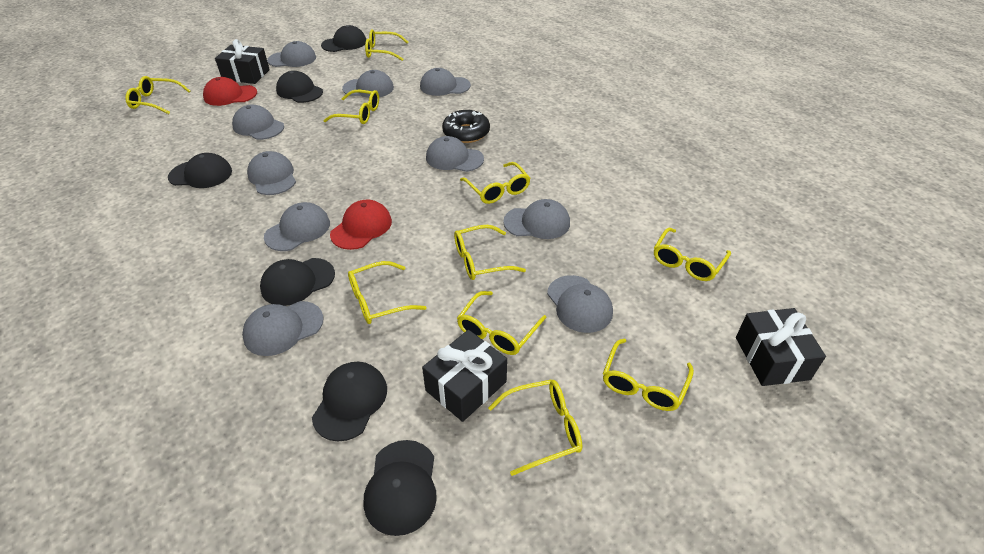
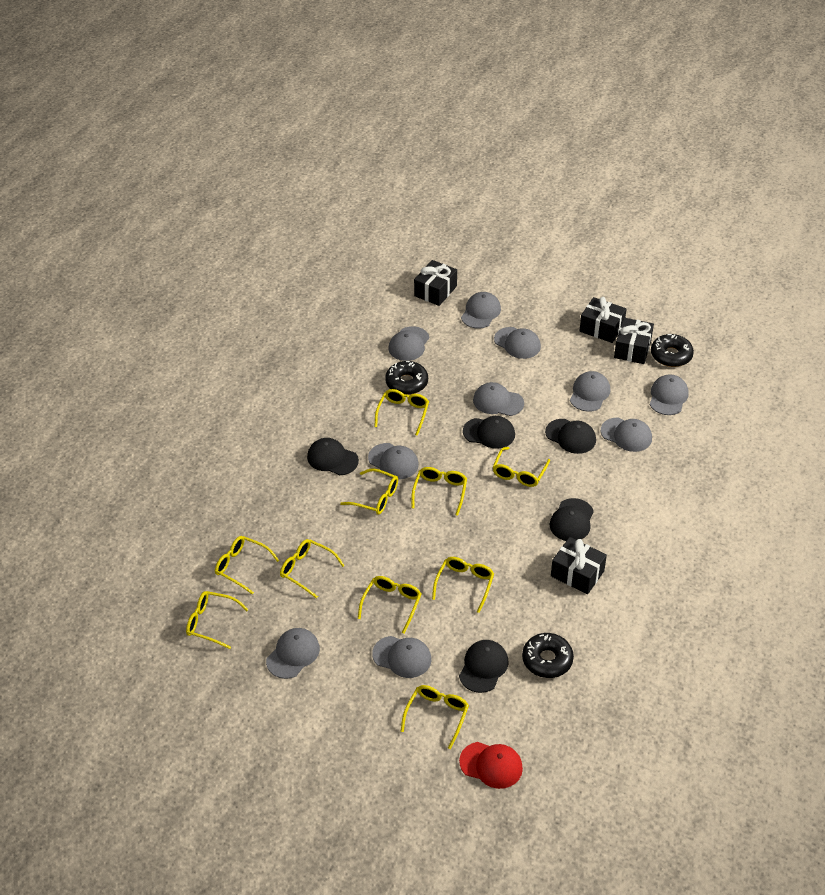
black cap: [168,153,232,188] [260,258,335,306] [276,71,323,103] [312,362,387,441] [321,25,366,52] [364,440,437,536] = 6 -> [307,438,359,475] [459,640,508,693] [463,416,515,449] [545,419,596,454] [550,498,594,541] = 5
black donut: [442,110,490,143] = 1 -> [385,361,428,395] [522,633,574,678] [651,334,694,367] = 3
black gift: [215,39,270,84] [422,330,507,422] [736,308,826,386] = 3 -> [414,260,457,306] [551,537,607,594] [580,297,627,343] [614,318,654,364] = 4
red cap: [203,77,257,106] [330,200,392,250] = 2 -> [459,742,523,789] = 1

